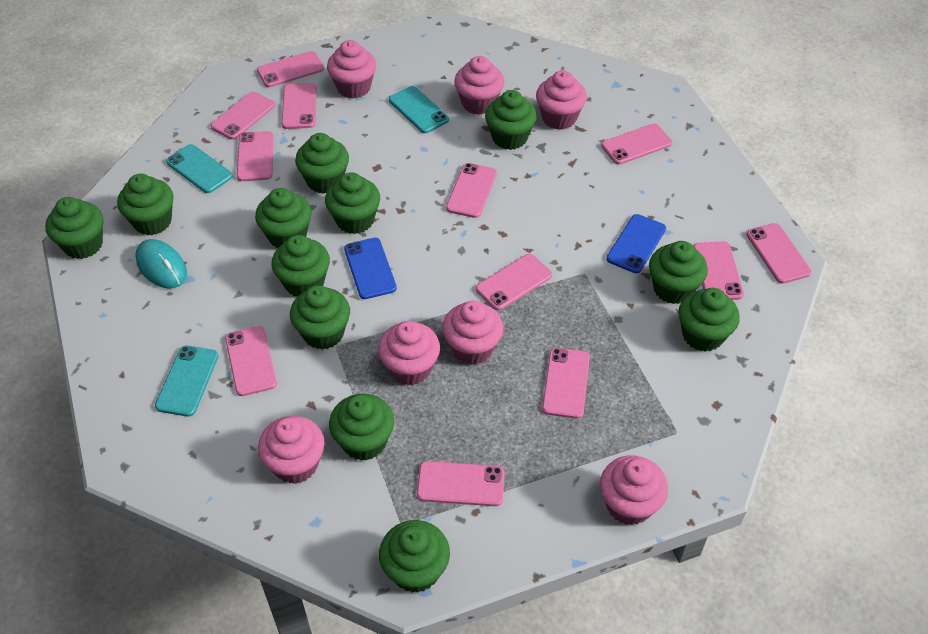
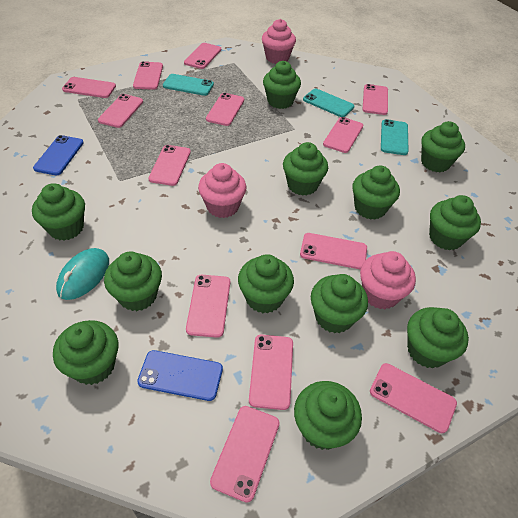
pink cupcake: [258,416,325,484] [327,40,376,99] [378,321,440,385] [442,301,503,365] [454,56,504,115] [536,70,587,130] [600,455,668,525] = 7 -> [198,163,247,218] [262,19,296,64] [360,251,416,309] = 3
pink phone: [210,92,275,140] [225,326,277,396] [237,131,273,181] [257,51,324,87] [282,83,317,129] [417,461,505,506] [446,163,497,218] [476,254,552,310] [542,348,590,419] [601,124,672,165] [693,242,744,300] [747,223,811,284] = 12 -> [62,77,116,98] [98,94,143,128] [133,61,163,90] [148,145,191,186] [184,43,221,69] [186,275,230,338] [206,93,244,126] [210,406,280,503] [249,335,293,410] [300,233,367,269] [323,117,363,153] [362,84,388,115] [370,363,457,433] = 13

